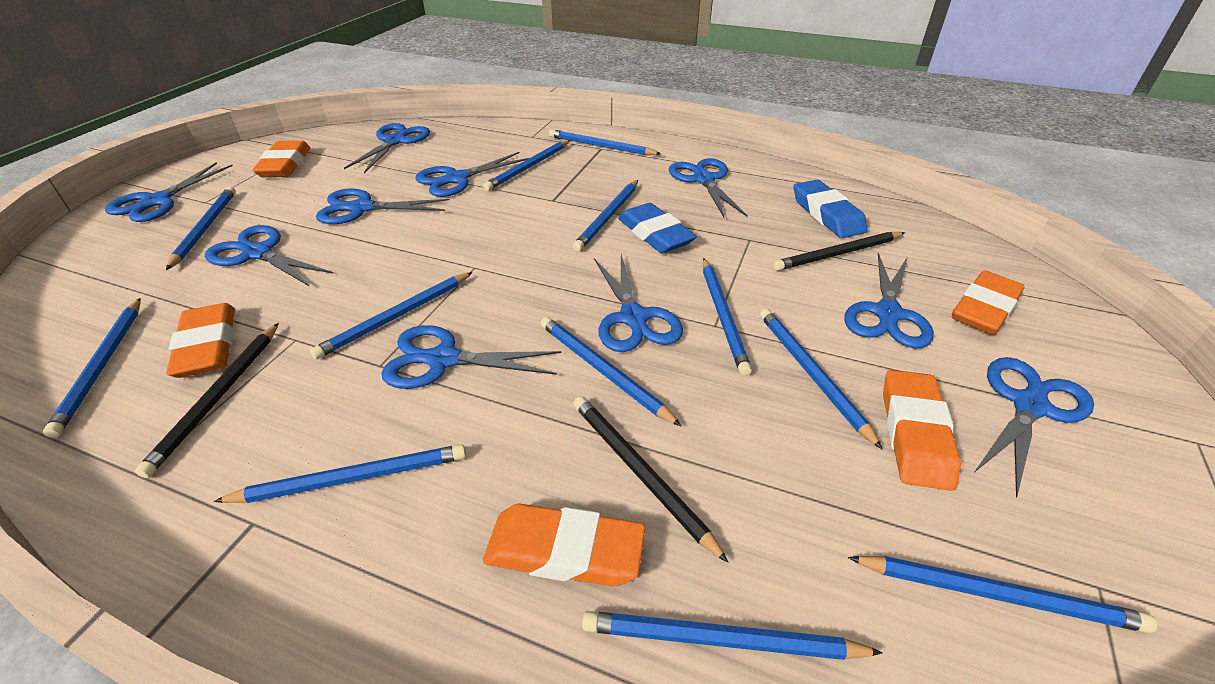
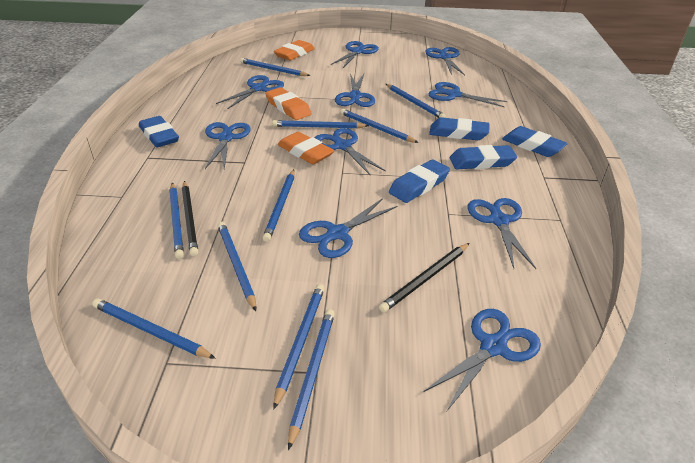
black pencil: [135,323,279,478] [573,396,729,563] [773,232,905,271] = 3 -> [182,181,198,256] [379,243,469,313] = 2
blue eraser: [618,203,697,253] [794,180,868,238] = 2 -> [139,116,179,147] [389,159,450,203] [429,117,489,140] [450,145,517,169] [502,126,568,157] = 5
blue pencil: [43,298,141,438] [166,187,236,270] [213,444,466,503] [310,272,473,359] [483,140,570,191] [540,317,681,426] [549,129,661,155] [573,180,638,251] [582,611,883,660] [703,258,752,376] [760,309,883,450] [848,556,1157,633] = 12 -> [92,299,216,359] [169,183,184,259] [218,222,256,311] [240,58,310,76] [263,169,294,242] [272,120,368,128] [273,284,325,410] [288,309,335,450] [340,109,419,143] [386,84,446,118] = 10
orange eraser: [166,303,235,378] [252,140,311,177] [483,503,646,587] [883,370,961,491] [952,271,1024,335] = 5 -> [265,87,312,120] [274,40,315,60] [278,132,334,164] = 3

